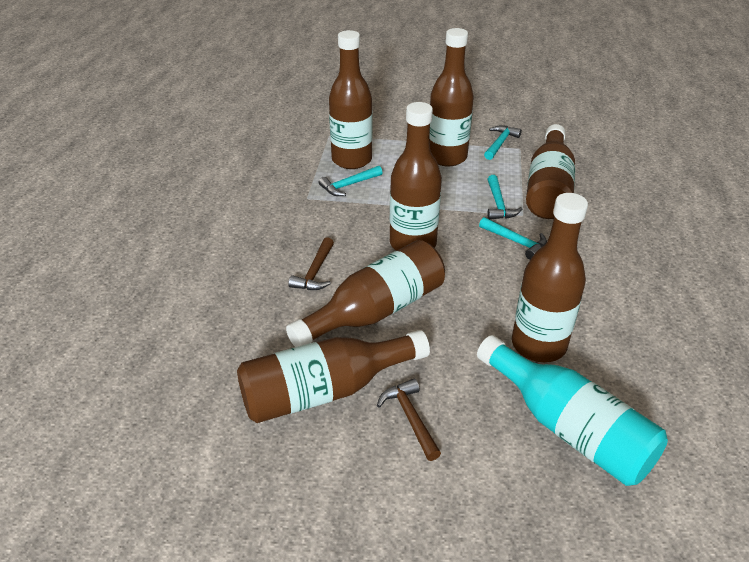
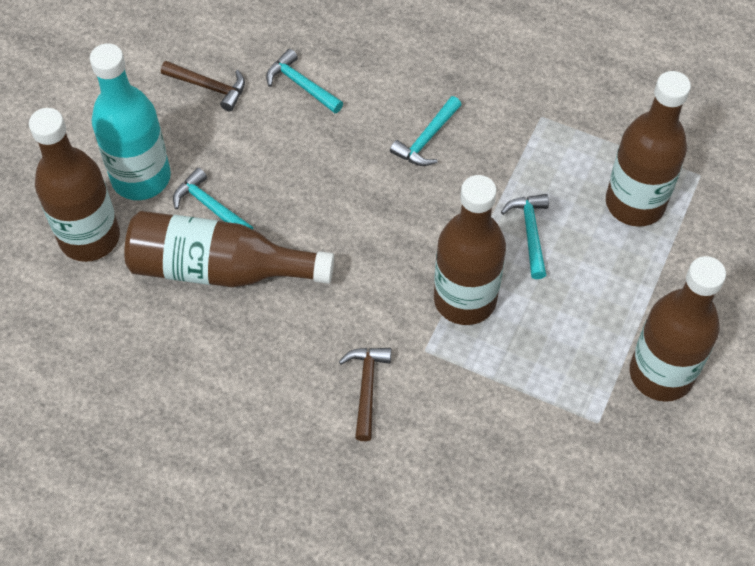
brown bottle: [237,330,430,423] [286,240,445,347] [329,30,372,169] [390,102,442,251] [430,28,474,167] [512,193,588,362] [526,124,575,219] = 7 -> [29,108,120,262] [124,211,334,287] [434,175,506,325] [606,71,691,227] [630,256,726,402] = 5

